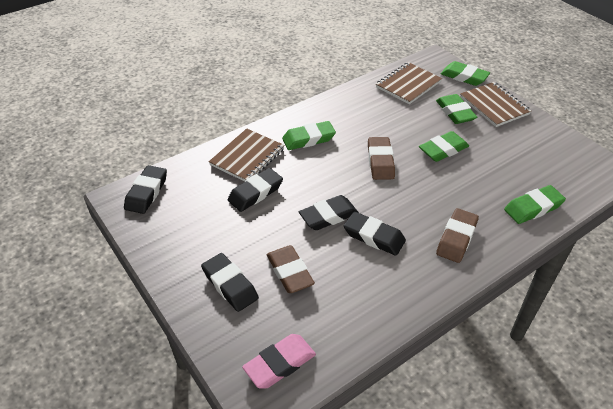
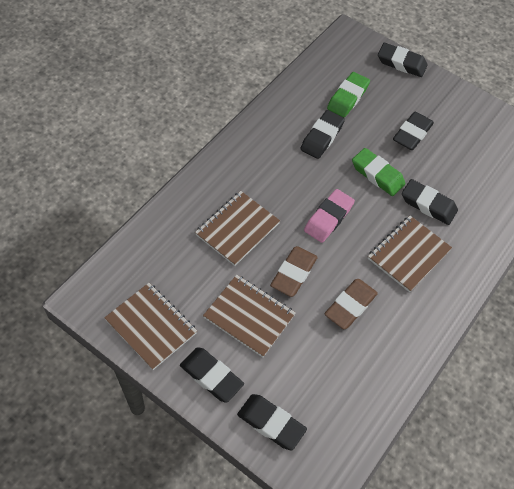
black eraser: [124,165,167,214] [201,253,259,312] [228,168,283,212] [299,195,359,230] [344,212,406,256] = 5 -> [180,347,244,403] [237,394,307,450] [300,110,345,159] [378,43,428,77] [393,112,434,150] [402,179,458,225] = 6
brown eraser: [267,245,315,293] [368,137,395,180] [436,208,479,263] = 3 -> [270,246,318,297] [325,279,378,329] = 2
brown notebook: [209,128,285,182] [376,62,442,104] [460,82,531,127] = 3 -> [104,283,197,370] [195,191,280,266] [203,275,296,357] [368,216,452,292] = 4
green eraser: [282,121,336,150] [419,131,469,162] [436,94,477,124] [441,61,490,86] [504,185,566,224] = 5 -> [327,72,370,117] [352,148,405,196] = 2

